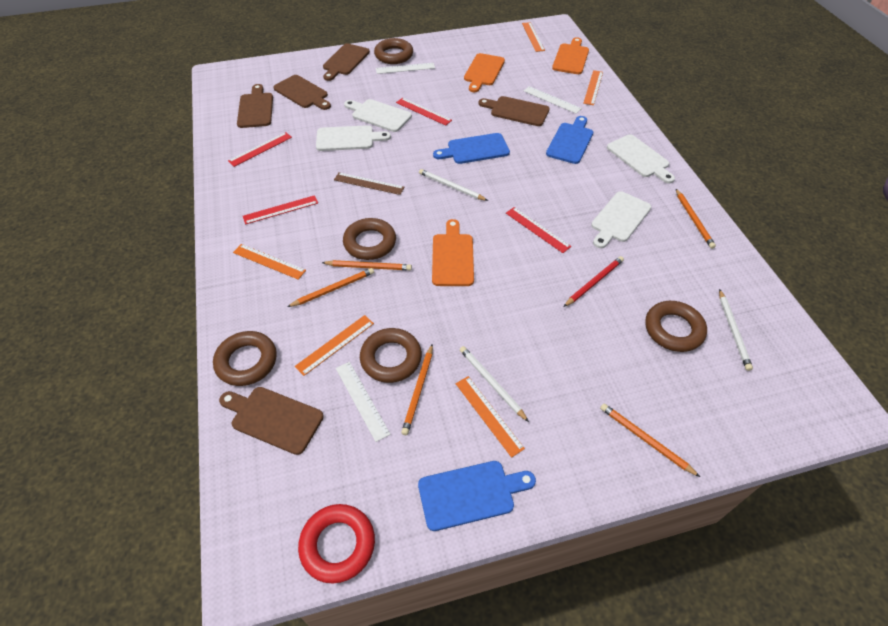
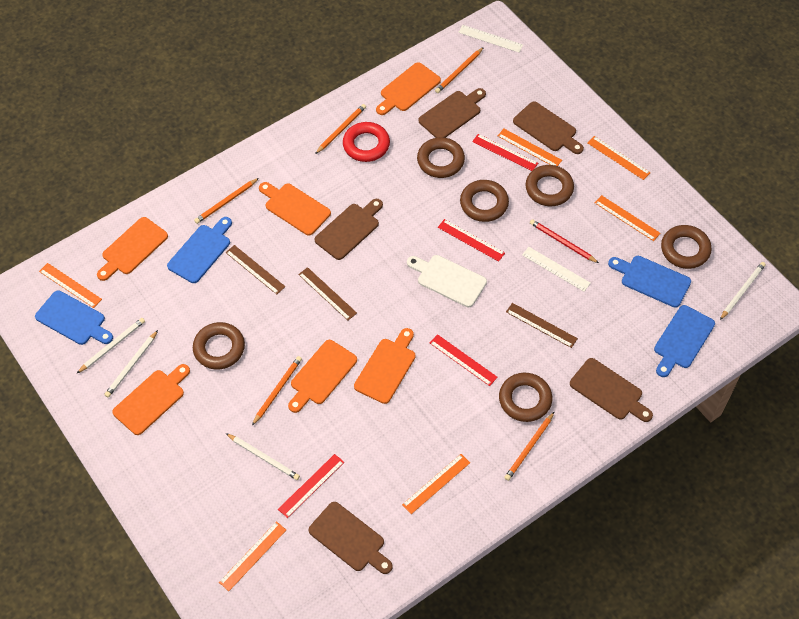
blue cutting board: [418,461,536,531] [433,133,510,164] [546,116,593,164] = 3 -> [35,291,113,345] [167,217,232,283] [608,256,691,308] [654,305,715,377] = 4
brown ring: [213,331,277,386] [343,218,396,260] [360,328,422,383] [374,38,413,64] [645,301,707,352] = 5 -> [193,322,245,369] [417,137,465,178] [460,180,509,222] [499,373,552,422] [525,165,574,206] [661,225,712,269] = 6
brown ruler: [334,172,404,195] = 1 -> [226,245,286,295] [298,267,357,320] [506,303,578,348] = 3
orange cutting board: [432,219,474,286] [464,53,505,92] [552,37,589,74] = 3 -> [97,217,168,281] [112,364,190,435] [259,182,331,235] [288,340,357,413] [354,328,416,404] [376,62,441,115] = 6
orange ruler: [233,244,306,280] [295,315,374,376] [456,376,525,458] [522,22,545,52] [583,70,603,105] = 5 -> [39,263,102,308] [219,521,286,591] [402,454,470,514] [498,128,562,166] [587,136,651,180] [595,195,661,241] = 6
white cutting board: [316,125,391,151] [344,99,412,132] [591,191,651,248] [607,134,675,183] = 4 -> [407,255,487,307] = 1
white pencil: [419,169,488,201] [460,346,529,422] [719,289,753,371] = 3 -> [77,318,145,373] [104,330,158,398] [226,433,300,480] [720,262,766,320] = 4
white ruler: [336,362,391,442] [376,63,435,74] [524,86,582,114] = 3 -> [458,25,523,52] [522,247,591,292] = 2

